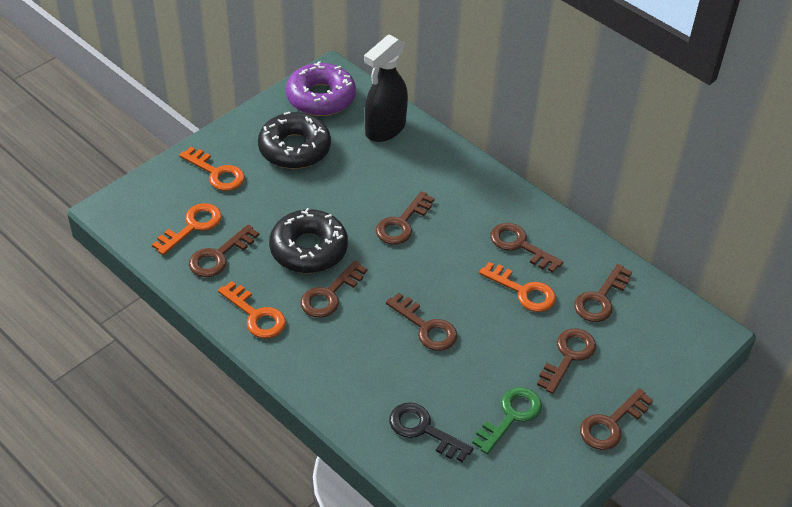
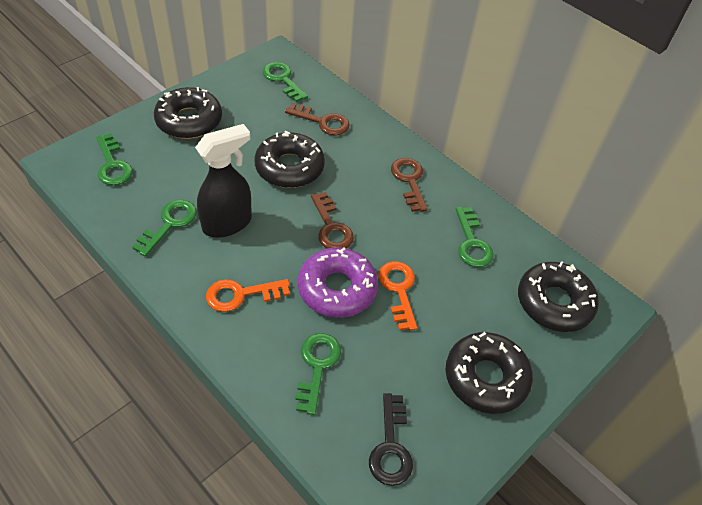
black donut: [258,112,331,169] [269,208,348,273] = 2 -> [154,87,222,139] [255,130,325,188] [445,332,533,414] [518,261,599,332] = 4
brown key: [189,225,259,277] [300,260,367,318] [376,191,435,245] [386,293,457,351] [490,223,563,273] [537,329,596,394] [574,264,632,322] [580,388,653,450] = 8 -> [285,103,350,135] [311,192,354,248] [391,158,427,212] = 3
green key: [472,387,542,454] = 1 -> [96,133,133,185] [132,200,197,257] [262,62,308,102] [295,333,341,415] [456,207,494,267] = 5
orange key: [152,203,222,255] [179,147,245,191] [218,281,286,339] [479,262,556,312] = 4 -> [206,279,290,312] [378,261,417,331] = 2

